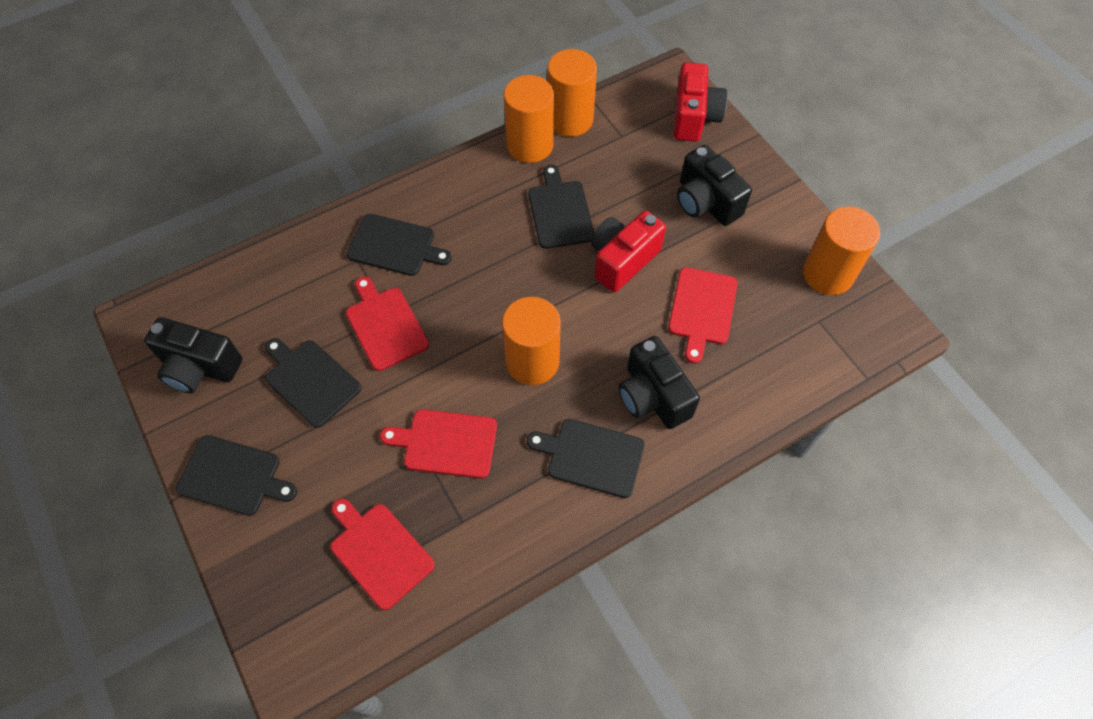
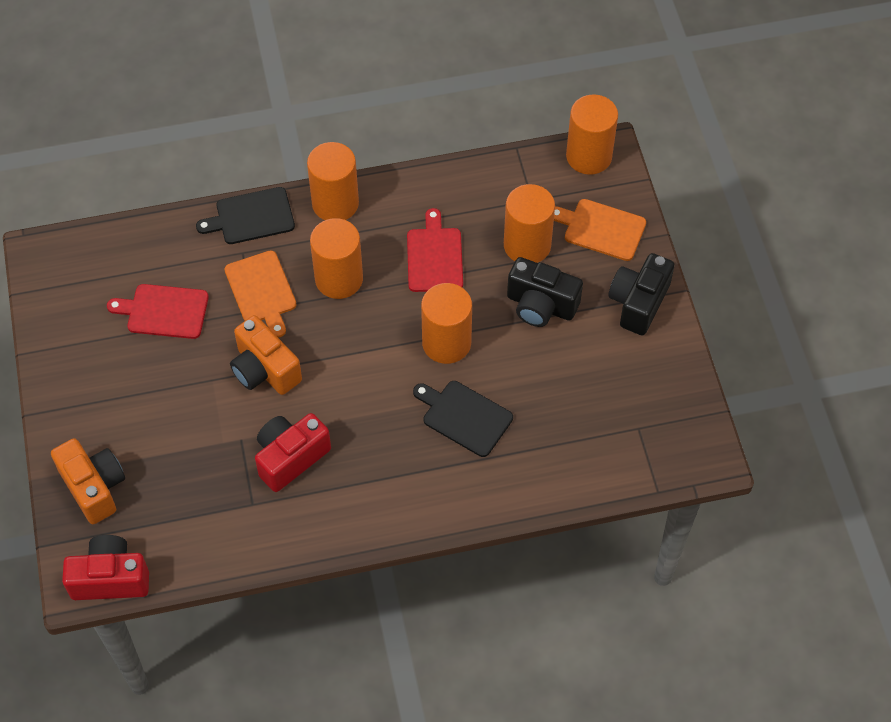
black camera: [144,317,242,393] [618,336,700,429] [677,145,752,226] = 3 -> [507,257,583,327] [609,253,675,335] = 2
black cutting board: [176,435,297,516] [265,338,361,428] [346,214,452,276] [527,419,645,498] [528,165,595,249] = 5 -> [196,187,295,244] [413,381,513,457] = 2
orange camera: none = 0 -> [51,438,125,524] [230,315,302,395] = 2
orange cutting board: none = 0 -> [225,251,297,338] [554,199,646,261] = 2
orange cylinder: [502,297,561,385] [504,75,554,163] [547,49,597,137] [803,206,880,295] = 4 -> [307,142,359,220] [310,218,363,299] [421,283,472,364] [504,184,555,263] [566,94,618,175] = 5
red cutting board: [331,498,435,610] [346,276,429,371] [380,409,497,479] [668,267,738,364] = 4 -> [107,284,209,339] [407,208,463,292] = 2

